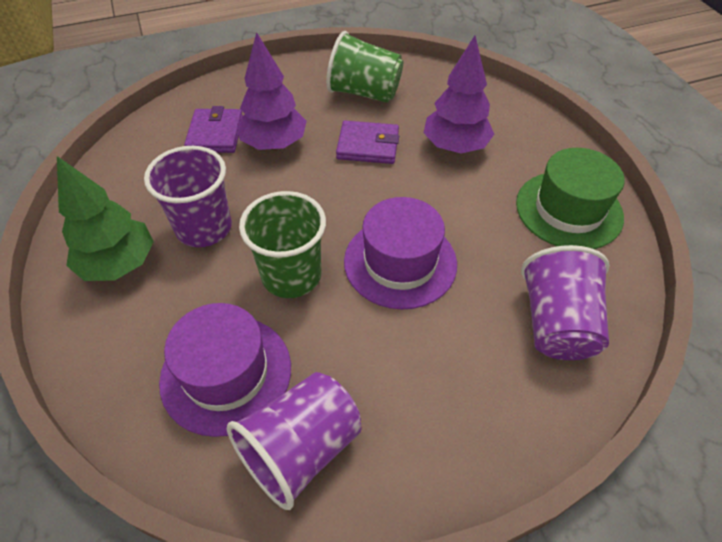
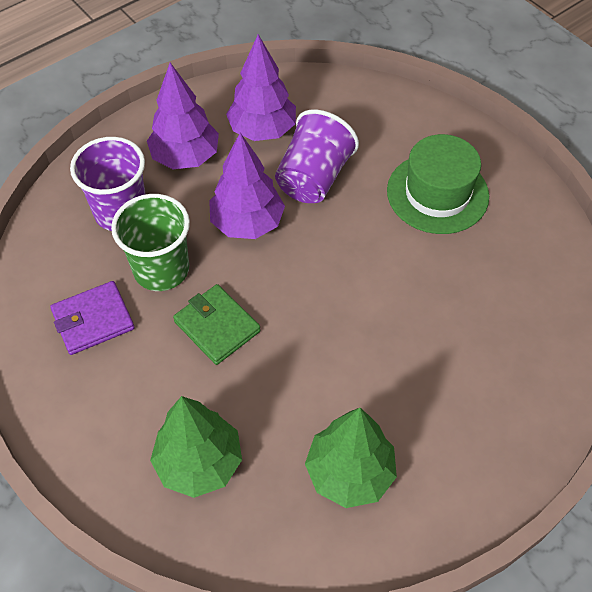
green cup: [239,191,326,298] [326,31,403,103] = 2 -> [111,194,190,291] = 1
green tree: [57,156,154,281] = 1 -> [150,396,242,498] [305,408,397,508] = 2
green wallet: none = 0 -> [173,284,261,365] = 1
purple cup: [144,146,232,247] [227,372,362,510] [521,245,609,360] = 3 -> [70,137,145,231] [275,110,359,203] = 2
purple hat: [159,303,291,437] [344,197,457,310] = 2 -> none = 0
purple tree: [237,32,307,150] [424,36,494,154] = 2 -> [147,63,219,169] [209,133,285,239] [226,34,296,141] = 3
purple wallet: [184,106,243,153] [336,121,399,164] = 2 -> [50,281,135,355] = 1

